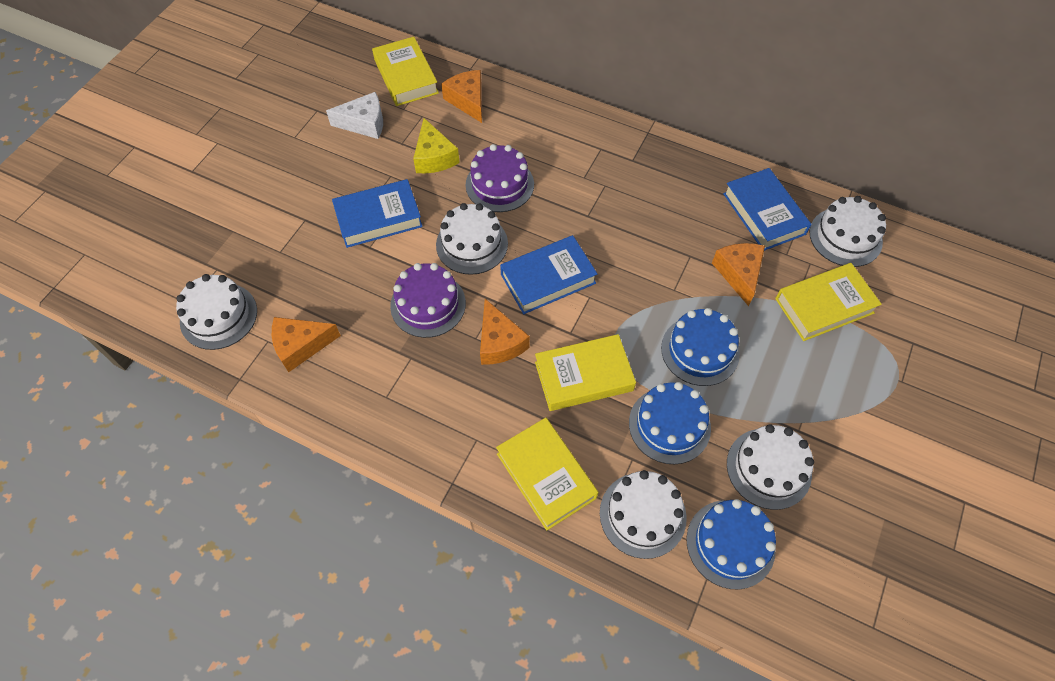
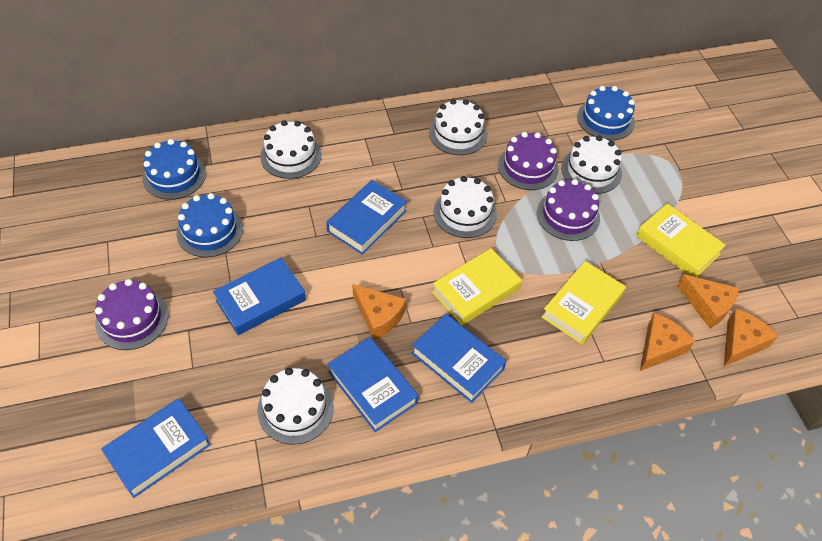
blue book: [332,179,423,248] [500,235,597,314] [723,168,812,251] = 3 -> [101,398,211,498] [213,257,306,335] [326,180,407,255] [328,337,419,432] [412,314,506,403] = 5
purple cake: [390,263,466,338] [465,144,534,212] = 2 -> [95,279,169,350] [498,132,558,190] [537,179,600,241] = 3
white cheese: [326,92,383,139] = 1 -> none = 0
yellow book: [372,37,439,106] [496,418,598,531] [535,334,636,411] [775,263,882,341] = 4 -> [432,248,522,325] [542,261,626,345] [636,203,726,277] = 3
yellow cheese: [413,118,460,173] = 1 -> none = 0

